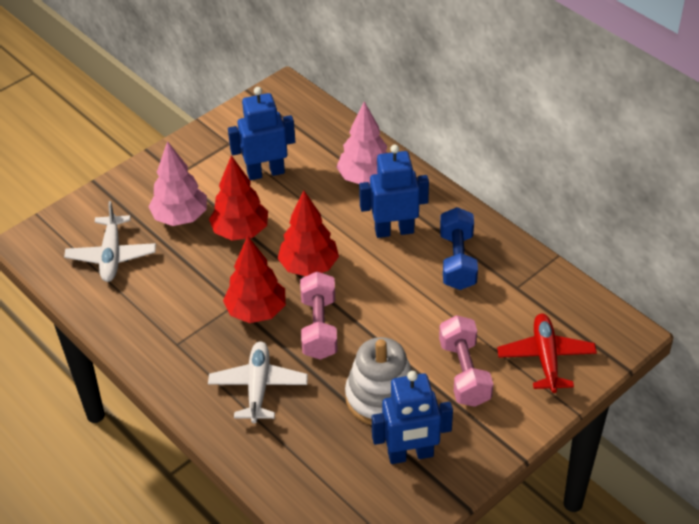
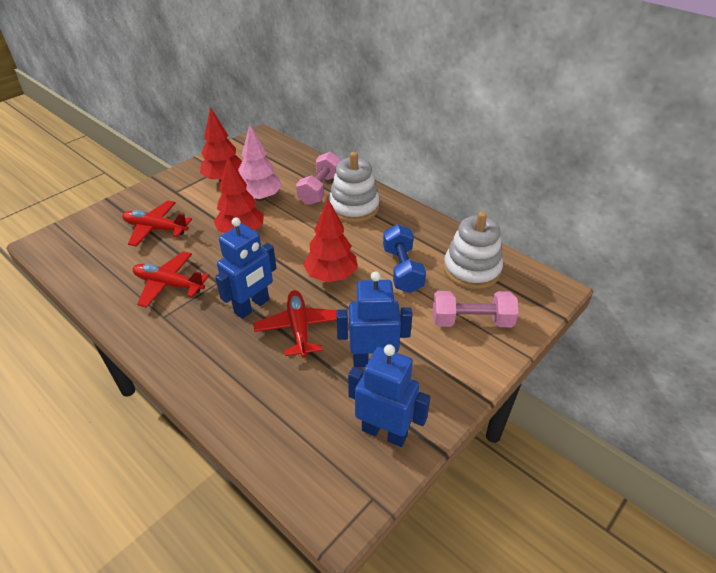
pink tree: [148,141,207,226] [336,101,388,184] = 2 -> [238,125,282,201] = 1
red plane: [497,313,597,393] = 1 -> [122,201,192,247] [133,251,210,308] [254,290,337,358] = 3
white plane: [64,201,156,282] [208,341,308,423] = 2 -> none = 0
white stacking toy: [345,337,412,425] = 1 -> [329,152,380,223] [443,211,503,289] = 2

